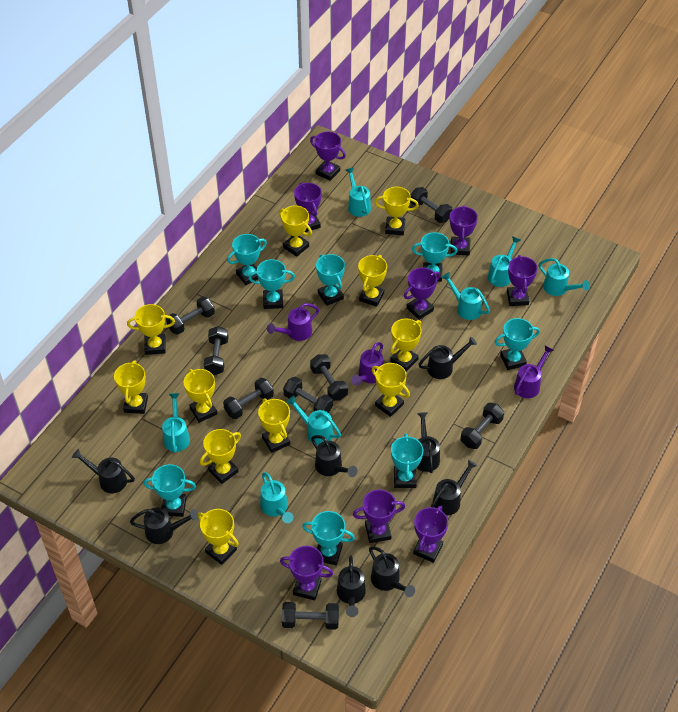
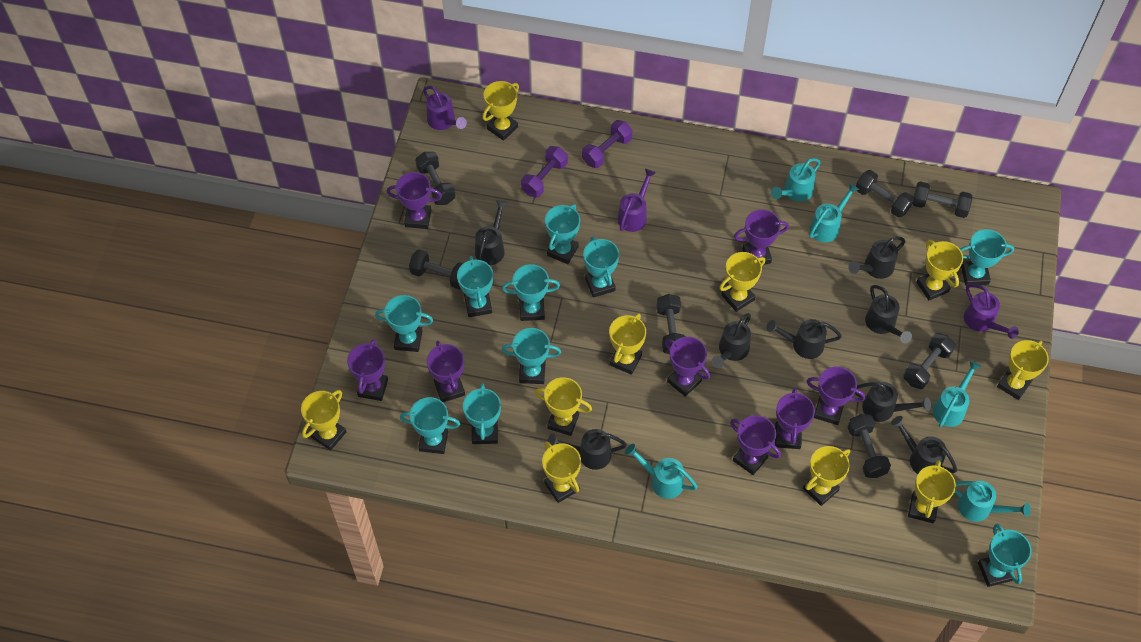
black dumbbell: [166,297,215,335] [204,326,229,375] [223,378,274,419] [282,602,339,630] [283,377,333,413] [310,354,348,401] [410,187,453,223] [461,403,504,449] = 8 -> [409,249,464,290] [415,152,456,205] [657,294,686,354] [848,414,891,478] [856,170,914,218] [903,333,955,389] [912,181,972,218] = 7
purple dumbbell: none = 0 -> [521,146,568,198] [582,120,632,168] = 2
turquoise trophy: [144,464,196,517] [227,234,267,285] [248,259,295,309] [302,511,355,565] [316,254,345,306] [391,433,424,488] [412,232,457,282] [495,318,540,370] = 8 -> [375,295,433,352] [400,397,460,454] [457,256,493,317] [463,383,501,444] [502,264,560,321] [502,328,561,384] [545,204,580,264] [583,236,619,298] [960,229,1014,286] [978,524,1032,587] = 10
turquoise watering can: [162,393,190,453] [260,472,294,523] [286,396,341,445] [346,167,371,217] [441,272,490,320] [488,236,521,287] [539,258,590,296] = 7 -> [625,444,698,499] [771,158,821,202] [809,183,859,242] [933,360,982,427] [954,481,1031,522] = 5
yellow trophy: [114,360,148,414] [127,304,175,355] [184,369,217,423] [198,509,239,565] [200,429,241,484] [258,398,290,453] [279,205,312,257] [358,255,387,307] [372,363,410,417] [374,187,419,235] [390,318,422,372] = 11 -> [301,390,346,451] [482,81,519,141] [534,377,592,436] [542,442,581,503] [609,313,646,375] [719,252,765,312] [803,446,850,506] [908,460,956,523] [916,240,963,301] [997,340,1049,400] = 10

